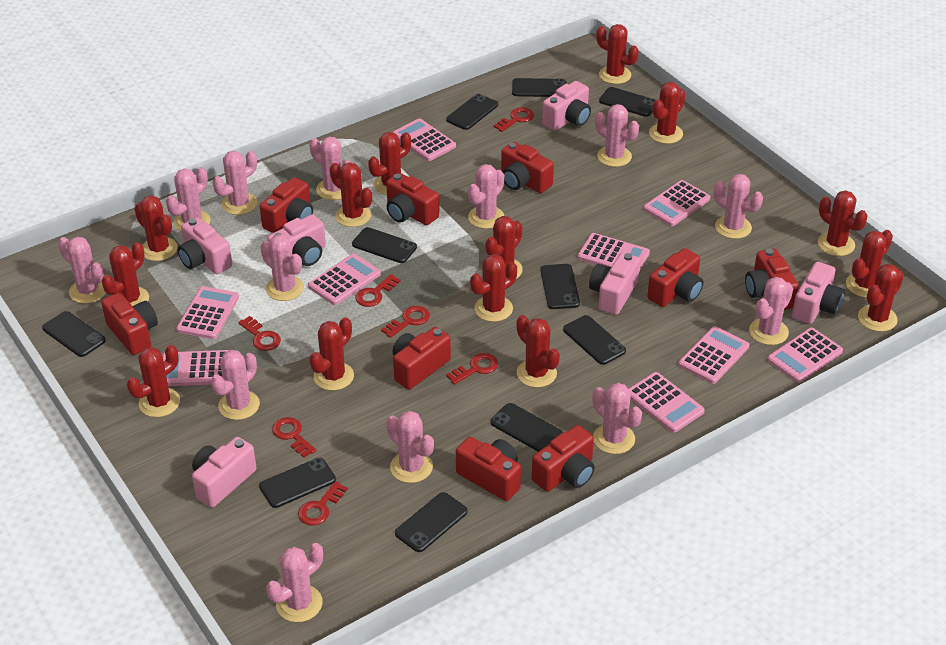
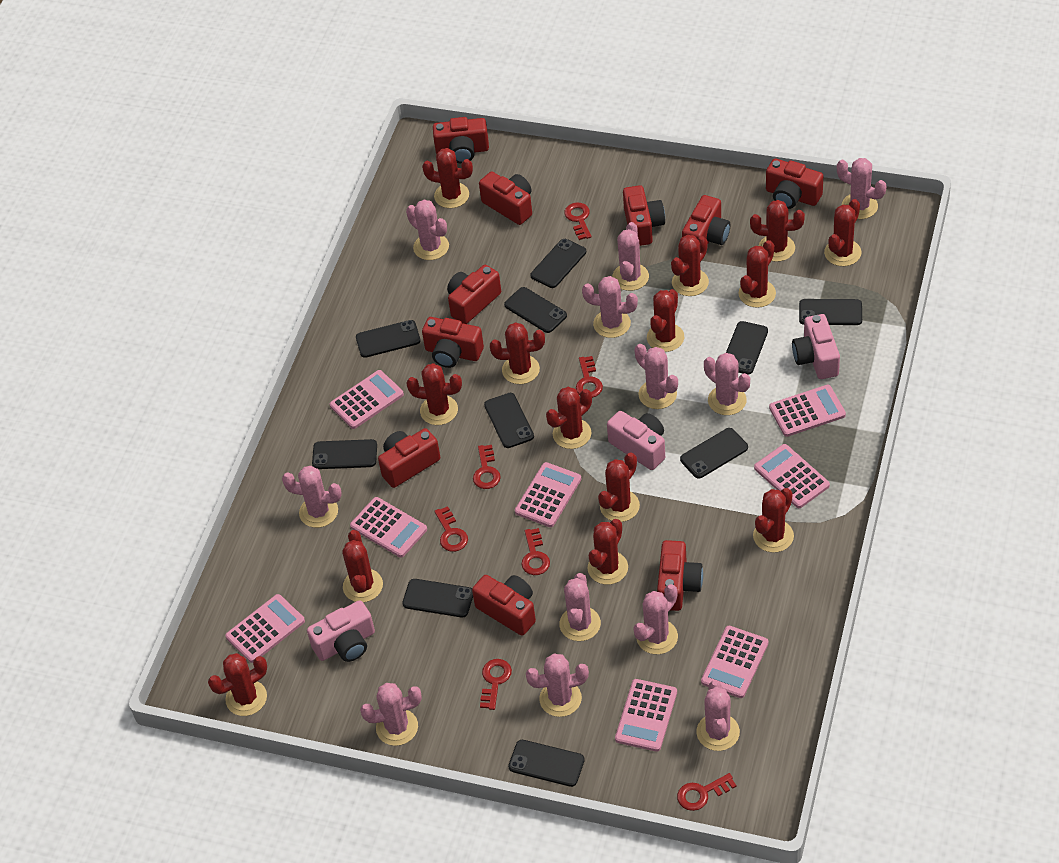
pink cactus: [58,237,106,303] [166,167,211,232] [211,350,260,420] [213,151,257,215] [261,234,304,301] [266,543,323,622] [309,137,351,200] [386,411,434,483] [468,164,504,229] [592,383,642,454] [595,104,639,167] [714,174,763,239] [749,277,793,345] = 13 -> [282,466,342,528] [360,683,422,746] [406,200,449,260] [526,653,589,717] [559,573,601,641] [582,276,638,338] [612,222,649,291] [633,584,678,654] [635,344,678,409] [696,680,740,751] [704,353,750,415] [837,158,887,219] = 12
pink calculator: [162,350,229,386] [176,286,239,339] [308,254,381,305] [393,118,456,161] [577,233,650,271] [628,372,705,433] [643,180,711,226] [678,326,749,384] [767,327,843,383] = 9 -> [225,594,305,663] [330,370,404,429] [350,497,427,558] [515,462,581,527] [615,679,677,752] [701,626,769,698] [754,444,830,508] [769,385,846,437] = 8
pink camera: [177,217,232,274] [192,437,257,508] [267,214,326,266] [542,81,591,131] [589,253,640,315] [792,262,845,324] = 6 -> [307,600,375,662] [607,411,665,470] [792,314,840,379] = 3
red camera: [101,292,158,355] [260,177,313,233] [386,173,439,225] [393,327,451,389] [456,437,521,501] [501,142,554,193] [532,425,595,492] [647,248,703,307] [745,249,799,310] = 9 -> [378,428,440,488] [422,317,484,368] [433,117,489,164] [447,265,501,324] [472,575,536,636] [479,172,532,225] [623,185,665,246] [657,540,703,611] [682,195,730,245] [766,158,823,209] = 10

